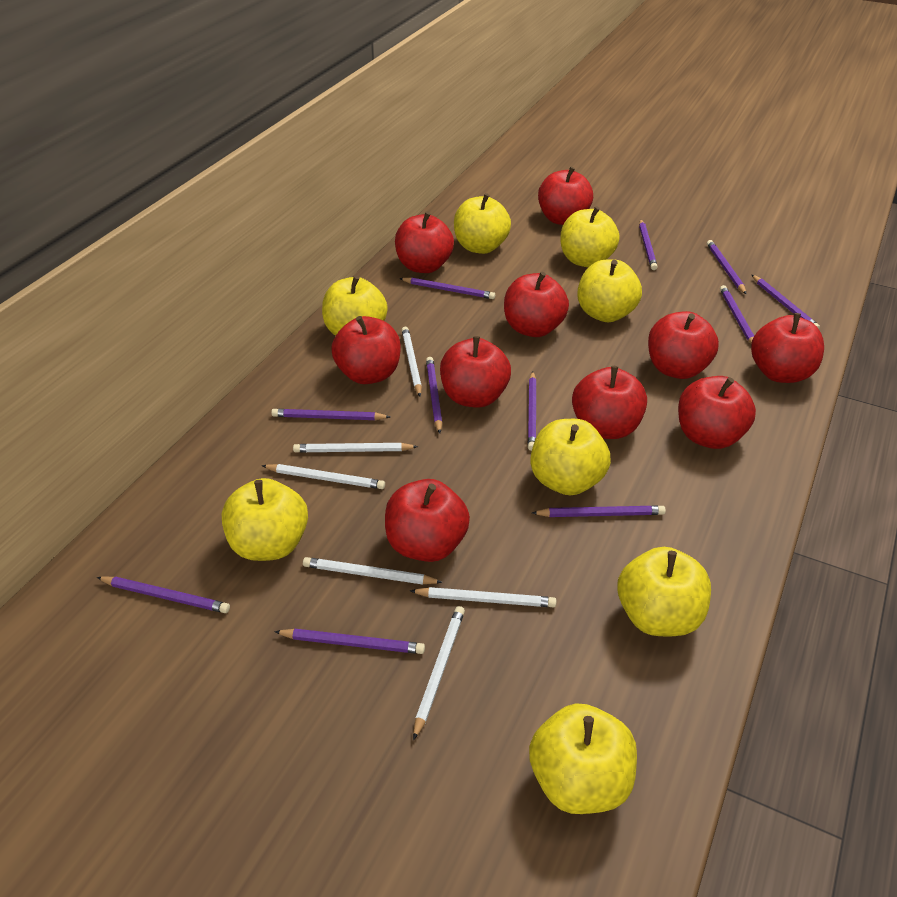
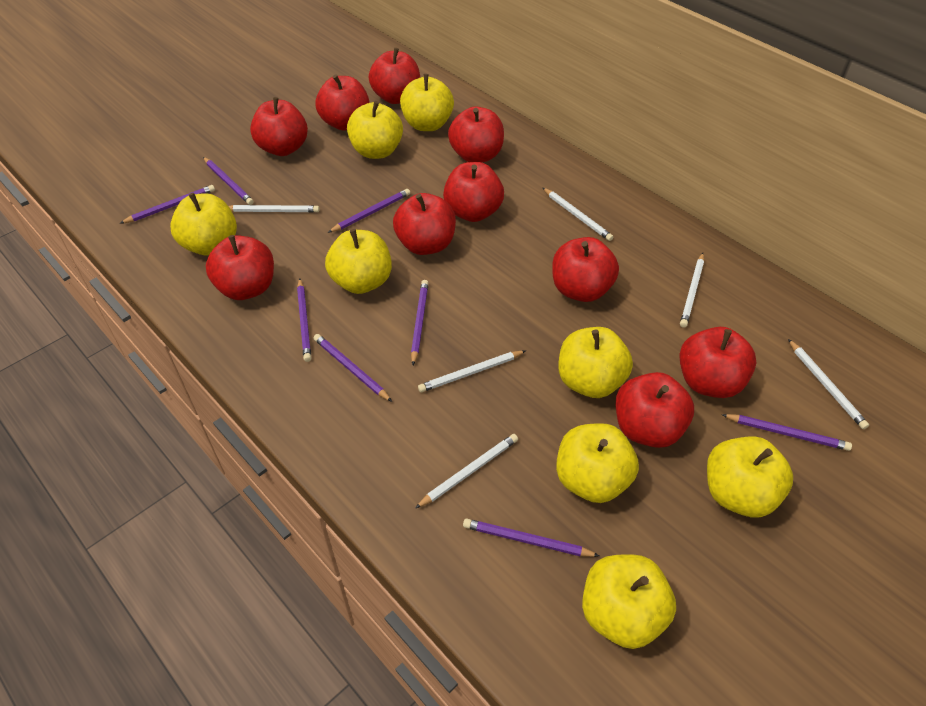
purple pencil: [97,576,230,613] [271,409,390,420] [274,629,425,654] [399,277,495,299] [426,357,442,434] [528,371,537,451] [532,506,666,517] [639,219,657,270] [707,240,746,294] [720,285,754,343] [752,275,820,329] = 11 -> [120,185,215,224] [203,157,254,205] [297,278,311,362] [313,334,392,402] [328,189,410,233] [411,280,429,365] [463,518,599,557] [721,414,852,451] = 8

